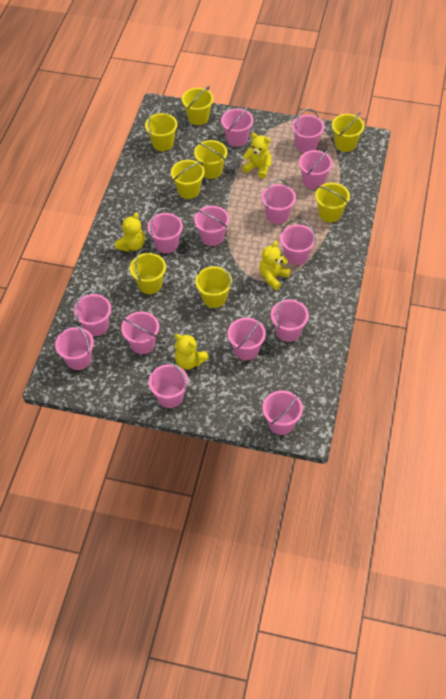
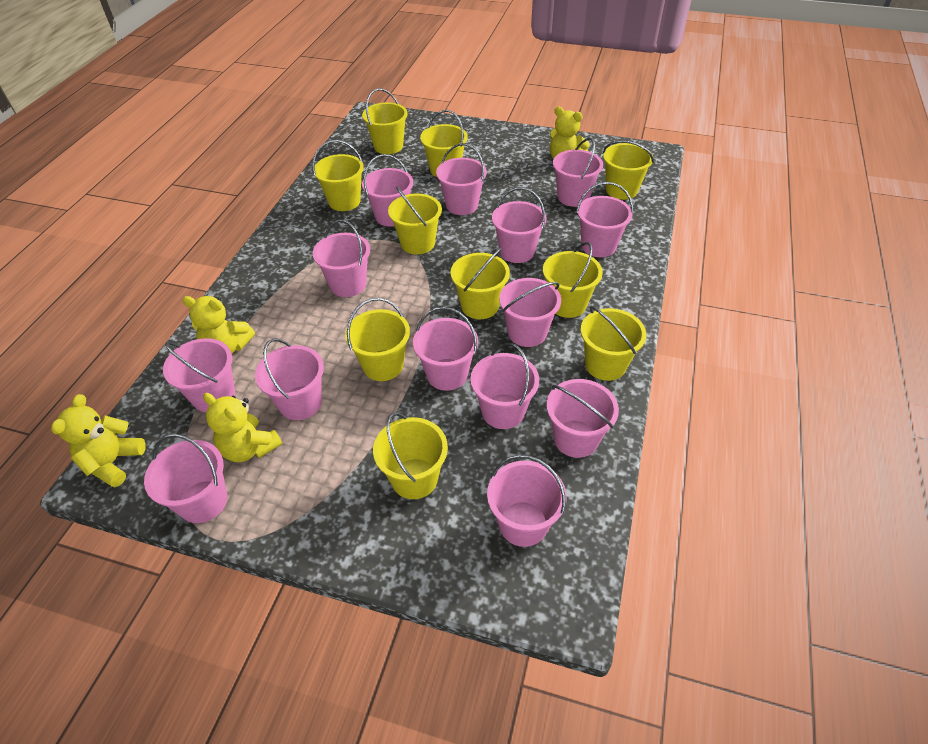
yellow bucket: [130,248,166,294] [145,107,178,151] [171,160,205,199] [182,86,214,125] [194,140,227,179] [195,262,232,308] [315,183,350,222] [332,113,365,152] = 8 -> [312,140,364,211] [345,298,410,381] [362,88,408,154] [373,412,448,499] [388,187,442,254] [420,110,468,177] [450,248,510,319] [543,242,603,318] [581,306,646,381] [603,141,654,200] = 10

